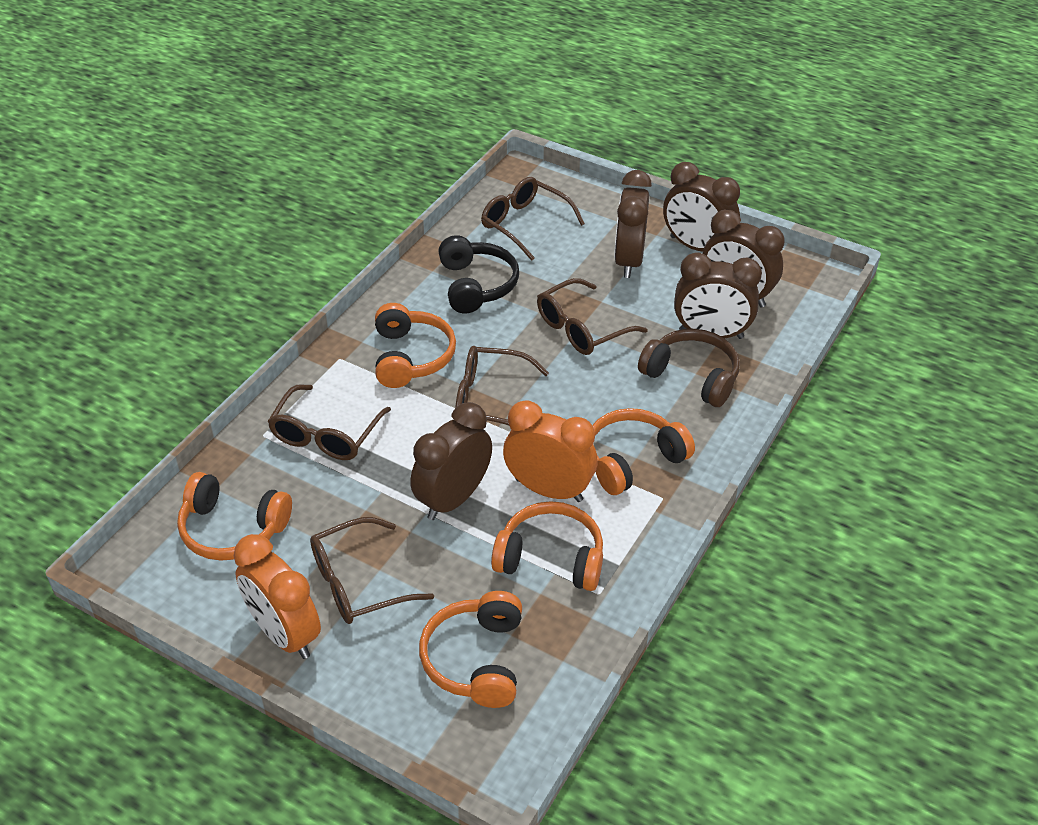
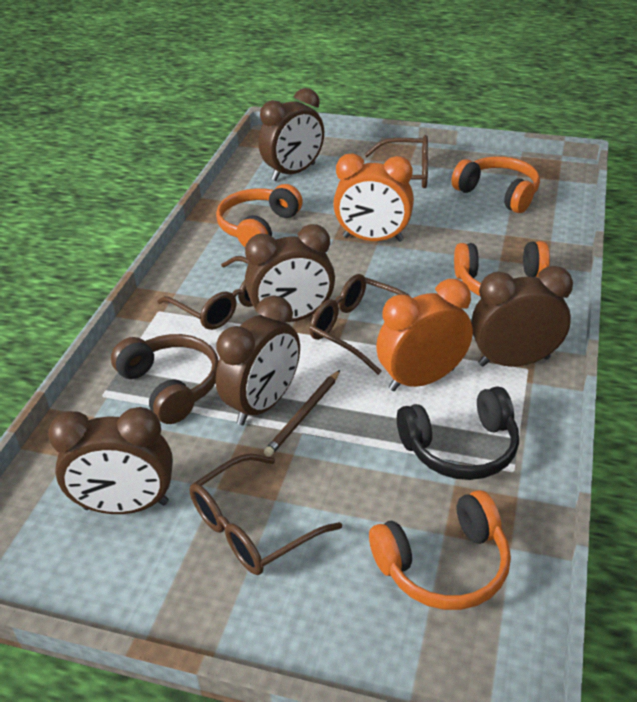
brown glasses: [267,384,391,460] [310,517,434,624] [455,346,549,426] [481,177,585,261] [537,278,648,355] = 5 -> [157,256,253,330] [190,453,342,575] [310,274,411,375] [364,135,428,188] = 4
brown pencil: none = 0 -> [264,370,340,457] = 1
orange headphones: [177,472,292,561] [375,303,456,388] [419,591,522,708] [491,501,603,591] [592,408,695,495] = 5 -> [216,184,303,247] [369,490,511,610] [451,156,540,213] [454,241,550,296] = 4

